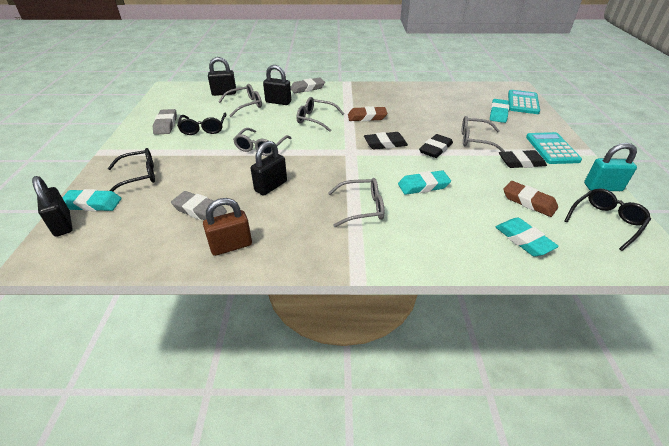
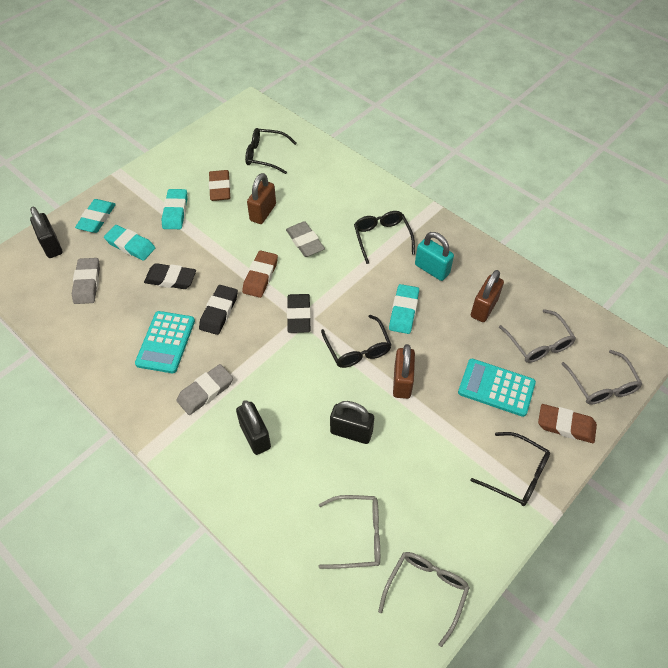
black glasses: [108,148,155,191] [177,113,226,135] [564,188,651,251] = 3 -> [245,128,297,174] [321,315,391,368] [354,211,415,264] [470,432,550,506] = 4
black padlock: [32,176,73,237] [208,57,236,96] [251,141,287,196] [263,65,291,105] = 4 -> [30,207,63,258] [236,400,271,455] [330,401,374,444] = 3
brown eraser: [348,106,388,121] [503,181,558,217] = 2 -> [209,170,230,201] [242,250,278,298] [538,404,597,443] = 3
brown padlock: [203,198,252,256] = 1 -> [247,173,276,224] [393,344,415,399] [471,270,504,322] = 3
grey glasses: [218,84,262,117] [233,128,292,156] [297,97,344,132] [328,178,384,227] [461,116,505,152] = 5 -> [319,495,380,569] [378,552,470,647] [499,309,576,363] [561,350,642,405] = 4

